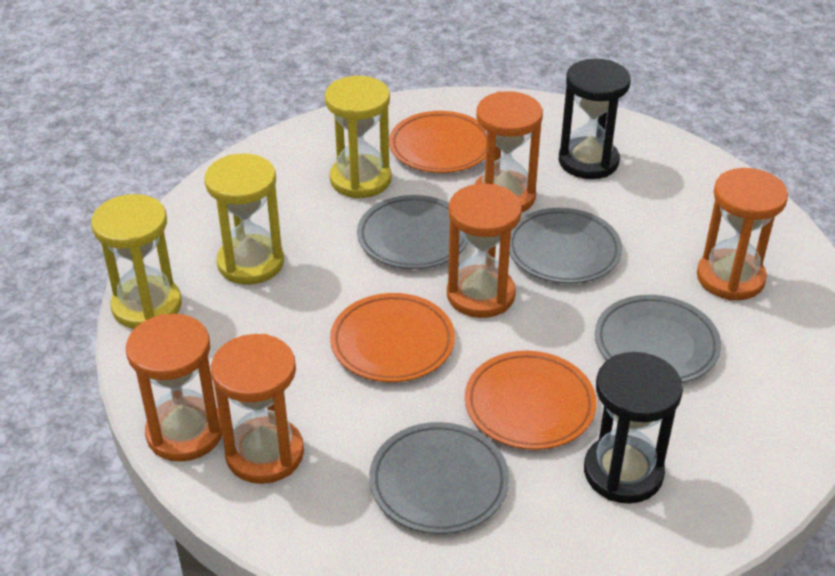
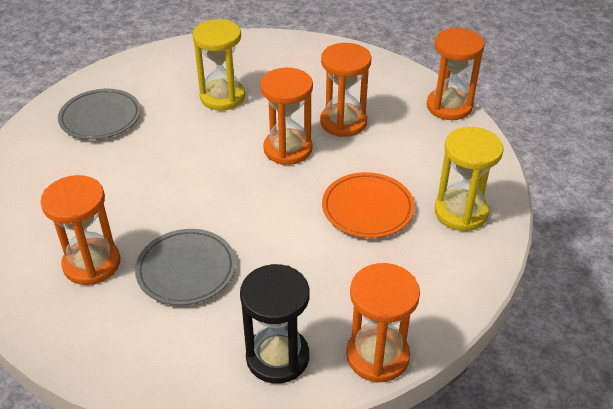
black hourglass: [559,59,631,179] [584,352,683,504] = 2 -> [240,264,310,384] = 1
grey plate: [357,195,468,269] [369,422,509,534] [509,208,622,284] [595,295,721,383] = 4 -> [58,89,141,139] [135,229,236,305] = 2
orange plate: [330,293,455,382] [389,111,487,173] [465,351,597,450] = 3 -> [322,172,415,238] = 1
yellow hourglass: [91,194,182,329] [204,154,284,285] [325,76,391,198] = 3 -> [192,19,245,110] [435,127,504,232] = 2

